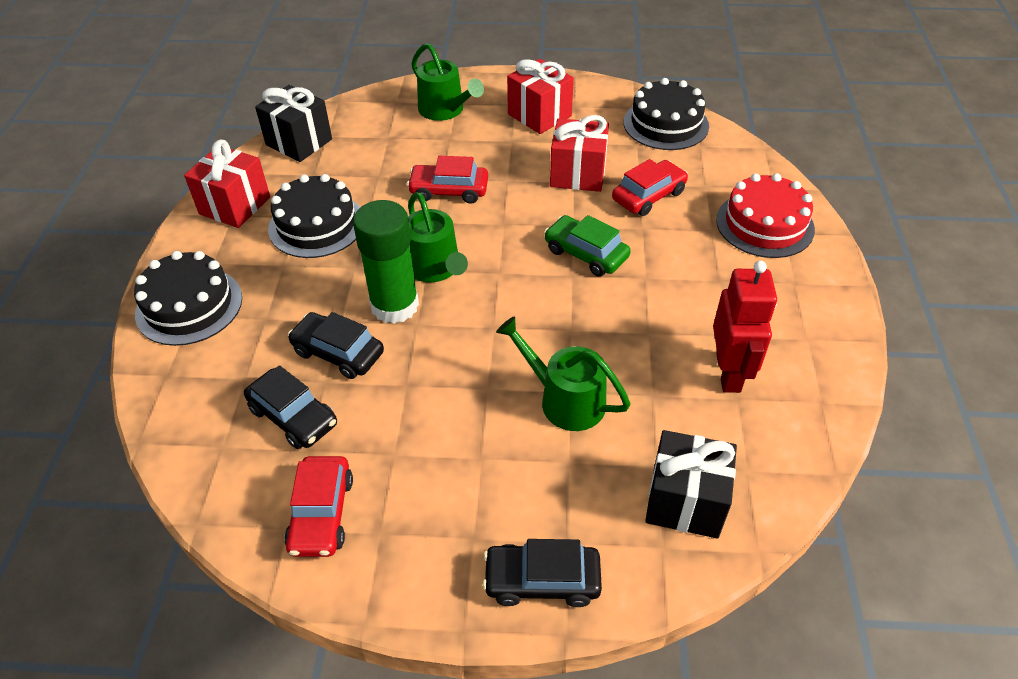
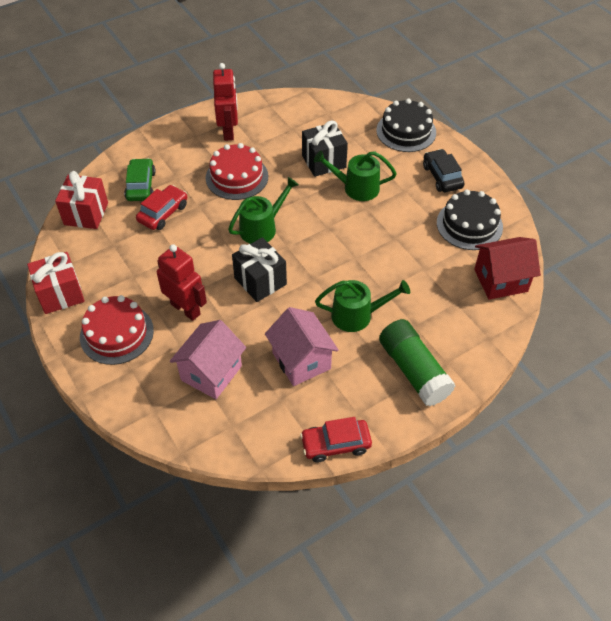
black cake: [134,251,242,346] [268,174,360,258] [624,78,709,150] = 3 -> [376,99,436,152] [437,190,503,250] = 2
black car: [244,365,337,449] [288,312,384,379] [483,539,602,607] = 3 -> [423,149,465,192] = 1
pink house: none = 0 -> [169,320,246,399] [265,307,339,386] = 2
red cake: [716,173,815,258] = 1 -> [80,295,154,365] [206,143,268,200] = 2
red car: [284,456,353,557] [407,156,488,204] [612,159,688,216] = 3 -> [136,185,187,230] [300,417,372,463] = 2
red gift: [184,140,270,228] [507,59,574,134] [550,115,609,192] = 3 -> [27,252,85,314] [55,171,108,229] = 2
red house: none = 0 -> [474,237,541,300] = 1
red robot: [713,261,777,393] = 1 -> [157,244,207,321] [213,63,238,141] = 2

